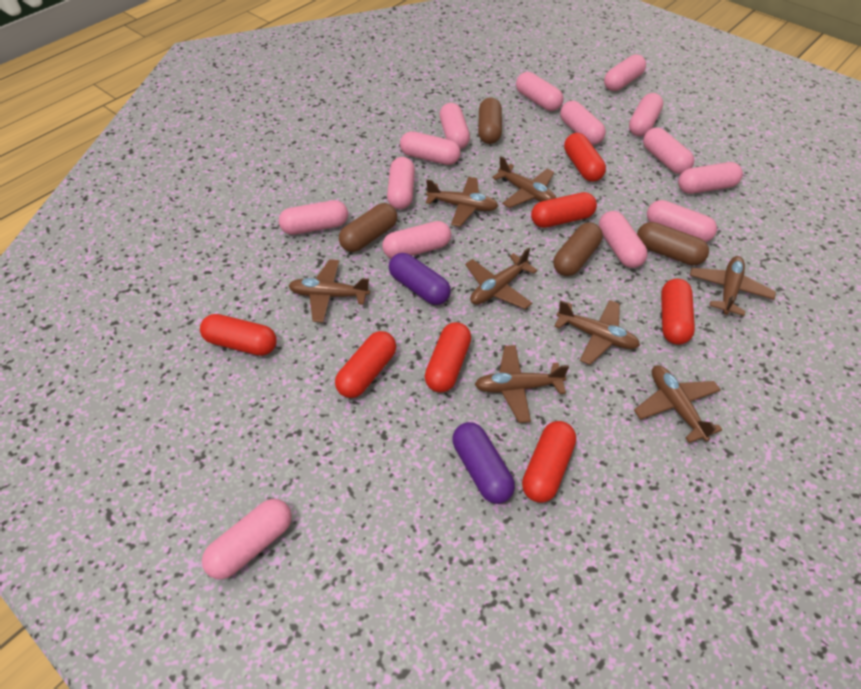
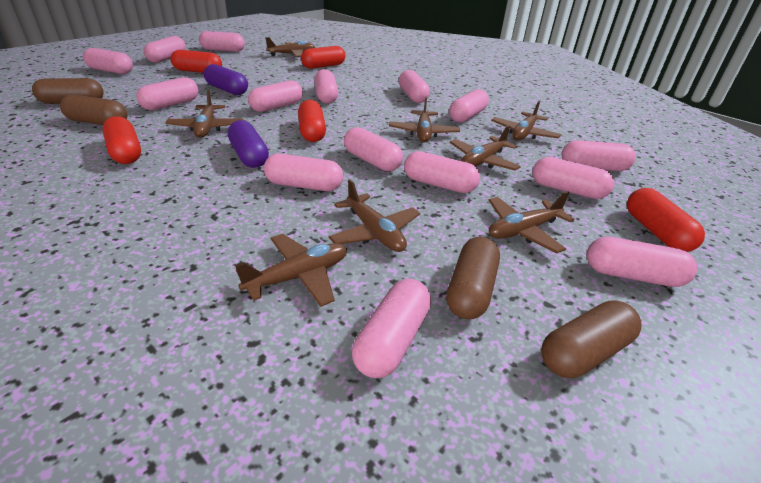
pink capsule: [202,499,292,579] [279,200,348,235] [382,221,451,258] [387,157,415,209] [400,131,461,165] [440,103,470,149] [516,72,563,111] [560,101,606,145] [599,211,647,268] [604,54,646,91] [629,93,663,136] [643,127,694,174] [647,200,717,242] [678,162,743,194] = 14 -> [83,48,133,74] [136,77,198,110] [144,36,186,63] [199,31,245,52] [248,80,303,112] [264,154,344,191] [314,69,338,104] [344,127,403,171] [352,279,431,378] [399,70,430,103] [404,151,480,193] [449,89,489,123] [532,157,614,199] [562,140,636,171] [587,236,697,287] = 15
red capsule: [200,314,277,356] [335,331,396,398] [425,322,471,393] [522,421,576,503] [531,192,597,228] [564,133,606,182] [661,279,695,345] = 7 -> [102,116,141,164] [171,50,222,73] [298,100,326,142] [301,46,345,69] [627,188,705,252] = 5

